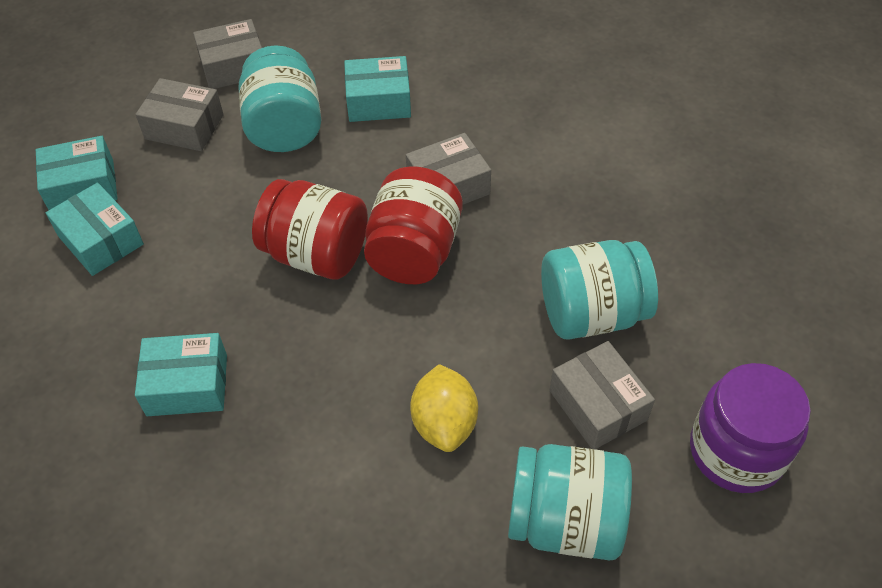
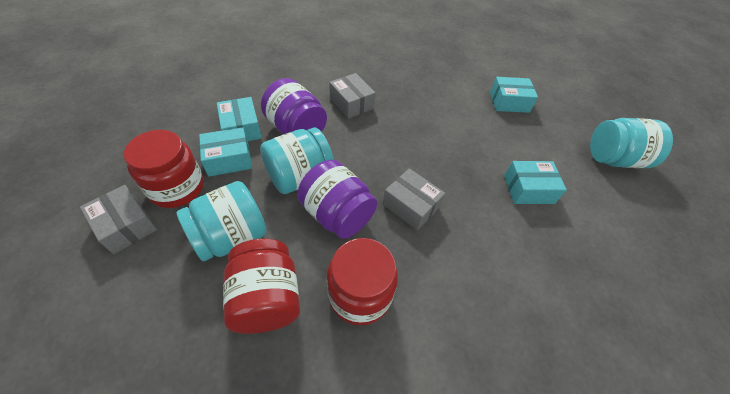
grey box: [135,78,224,151] [193,19,262,89] [406,133,491,205] [550,341,655,449] = 4 -> [80,185,157,254] [329,73,376,119] [383,168,446,230] = 3
purple jar: [690,363,811,493] = 1 -> [261,78,327,134] [297,160,377,239] = 2
red jar: [252,179,368,279] [364,167,463,284] = 2 -> [124,130,204,208] [223,239,300,334] [327,238,398,325] = 3
yellow lemon: [410,364,478,452] = 1 -> none = 0

